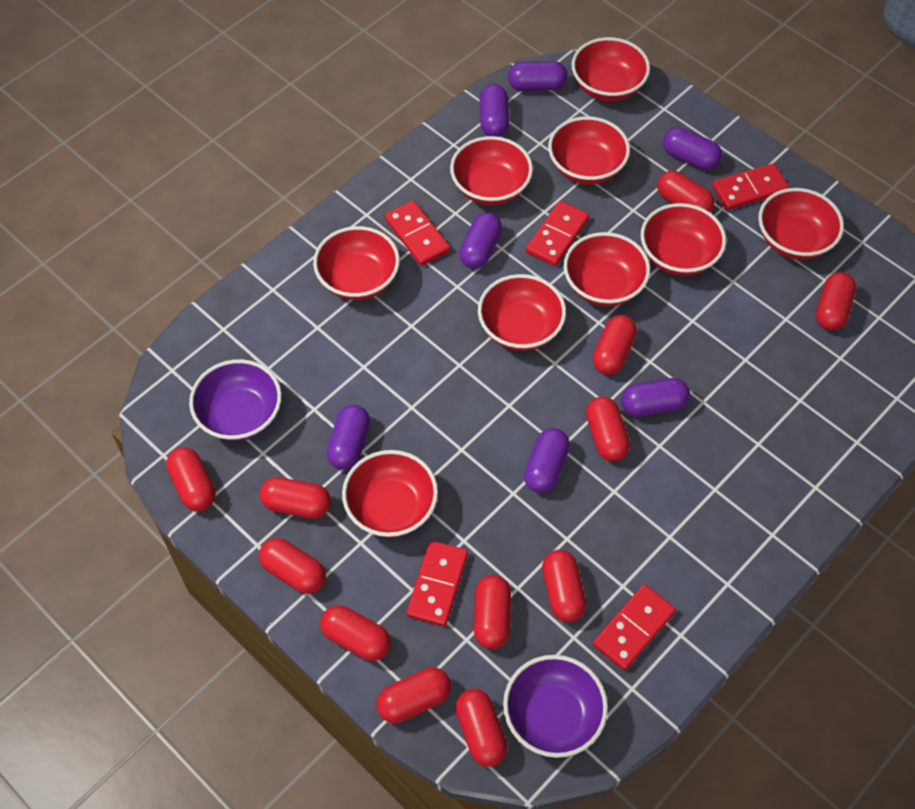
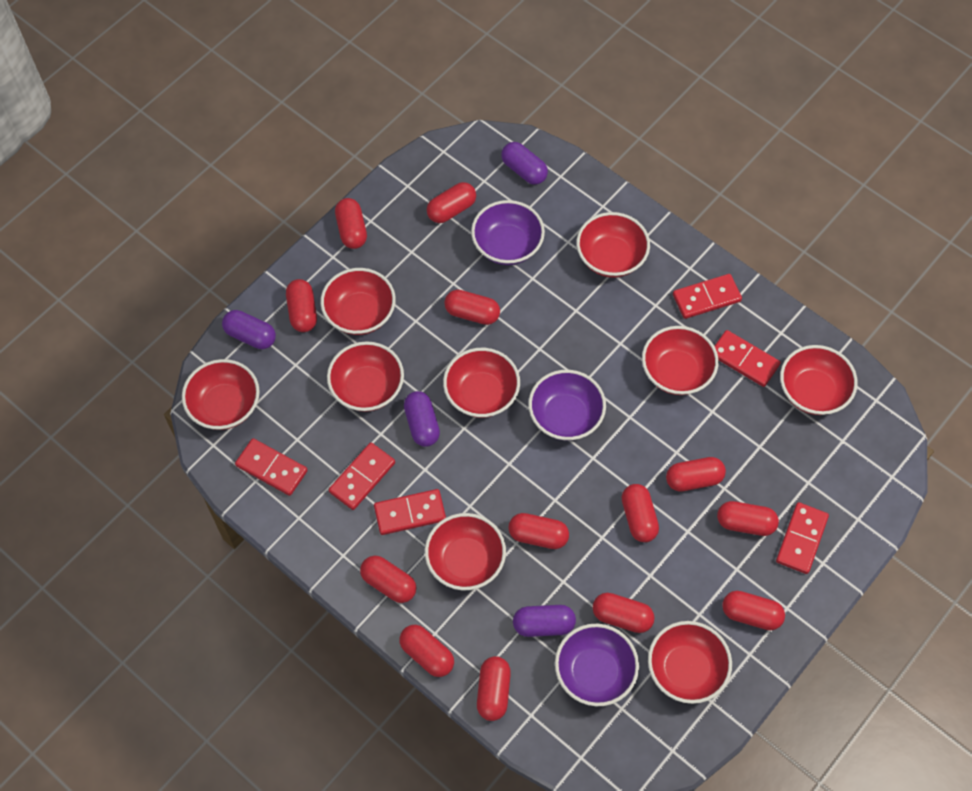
purple bowl: [189,359,282,441] [503,655,608,758] = 2 -> [471,200,545,265] [528,370,606,441] [555,624,639,707] = 3
purple capsule: [327,404,370,470] [459,213,502,269] [479,84,510,137] [508,61,568,91] [524,428,570,493] [621,378,690,417] [663,128,722,170] = 7 -> [222,310,276,349] [404,391,440,447] [501,142,548,185] [513,605,576,637] = 4
red capsule: [166,447,215,511] [259,538,326,594] [260,477,331,519] [320,605,391,661] [376,667,451,723] [455,689,508,767] [474,575,511,649] [542,550,587,622] [586,396,630,462] [593,315,637,375] [657,171,715,213] [816,272,856,331] = 12 -> [286,279,317,332] [335,198,367,249] [360,556,416,603] [399,625,454,677] [427,182,476,223] [444,290,500,325] [477,656,511,721] [508,513,569,549] [593,593,654,633] [622,484,659,542] [666,457,726,491] [717,501,779,536] [722,591,785,630] = 13
red domino: [385,201,450,266] [406,541,468,627] [526,201,589,266] [593,584,676,670] [712,163,789,210] = 5 -> [235,438,308,496] [328,442,395,510] [374,489,446,535] [673,274,742,319] [715,330,781,387] [776,502,829,574] = 6

